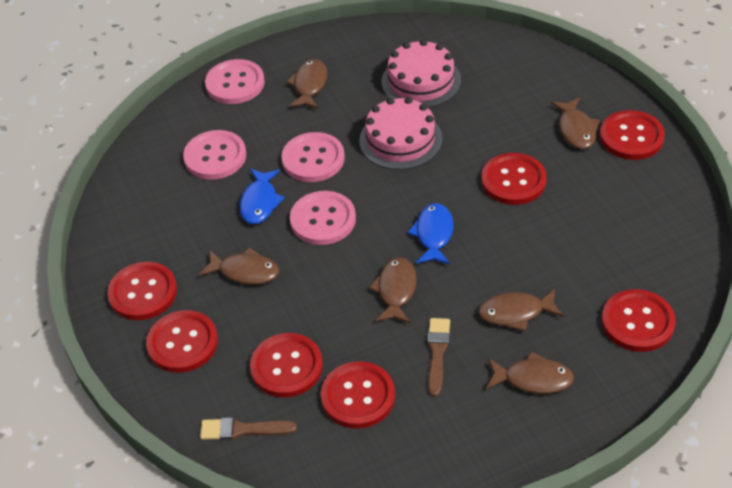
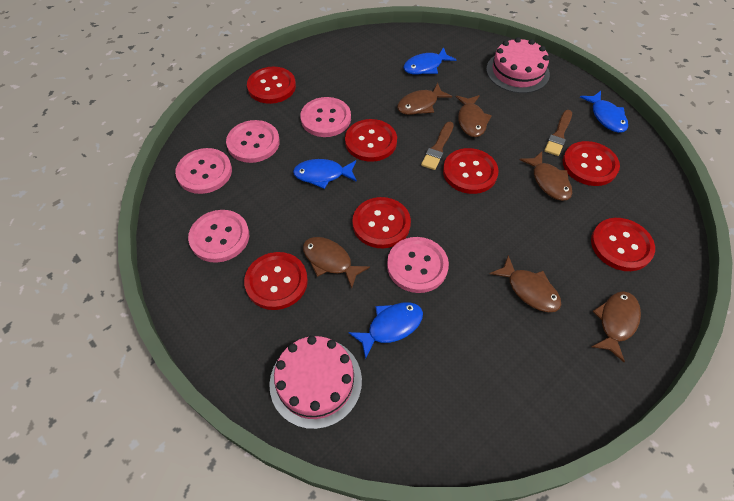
blue fish: [239,169,285,224] [408,203,454,264] = 2 -> [293,159,357,189] [348,302,423,359] [403,47,456,74] [580,91,628,133] = 4
pink button: [183,130,246,180] [205,59,265,104] [281,132,345,182] [290,191,356,245] = 4 -> [175,148,232,194] [188,210,249,263] [226,120,280,163] [300,97,351,137] [387,237,449,293] = 5

